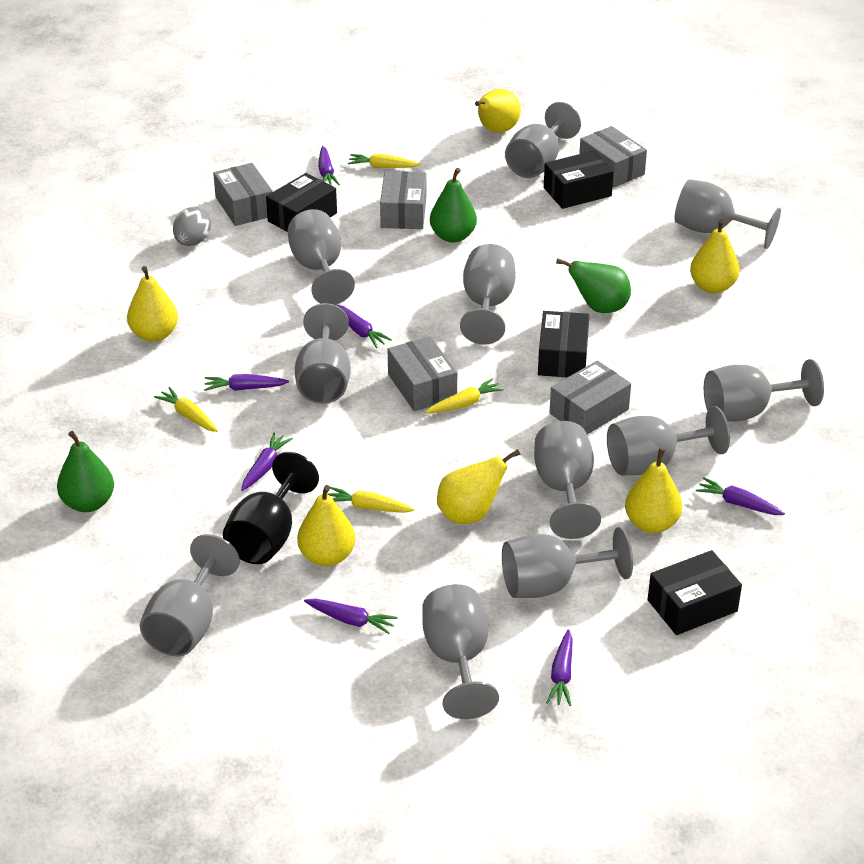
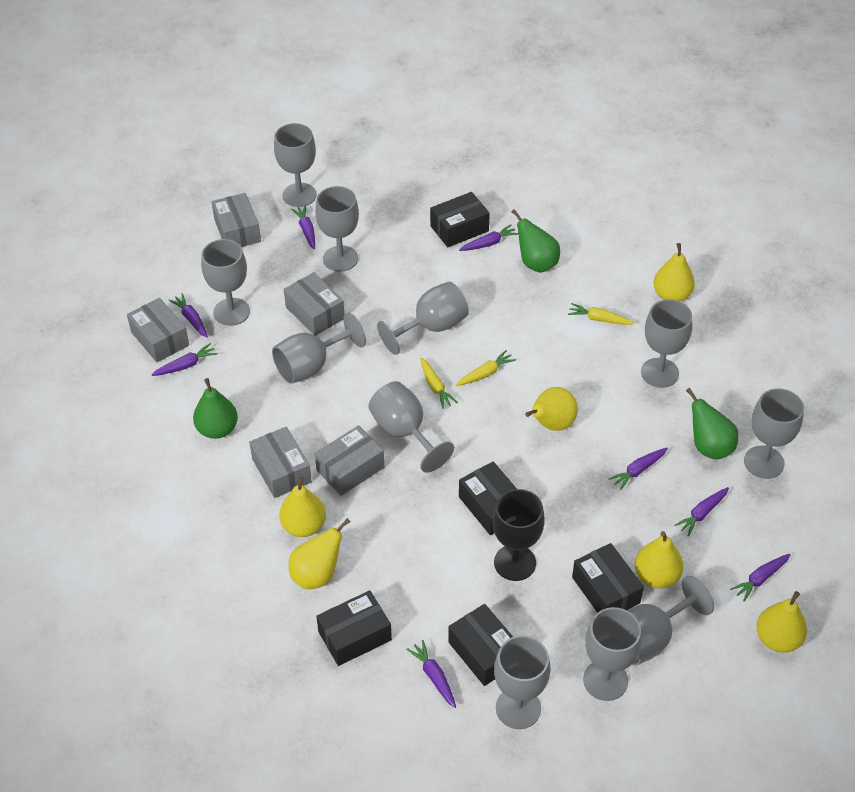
black box: [266,173,337,232] [538,311,590,377] [544,151,614,209] [648,550,742,635] = 4 -> [316,590,392,666] [430,192,490,247] [448,604,513,686] [459,461,517,535] [572,543,644,613] = 5
grey egg: [173,207,211,246] = 1 -> none = 0
purple carrot: [204,374,289,391] [241,433,293,491] [304,599,398,634] [318,146,340,186] [335,304,392,348] [546,629,573,706] [696,477,785,515] = 7 -> [152,343,218,376] [168,293,208,338] [291,205,315,250] [406,640,456,708] [459,224,519,251] [609,448,668,490] [674,487,729,536] [730,554,791,602] = 8
yellow carrot: [154,387,218,432] [327,487,415,513] [348,154,421,168] [425,378,504,413] = 4 -> [420,357,458,409] [456,350,516,386] [568,303,635,325] = 3

